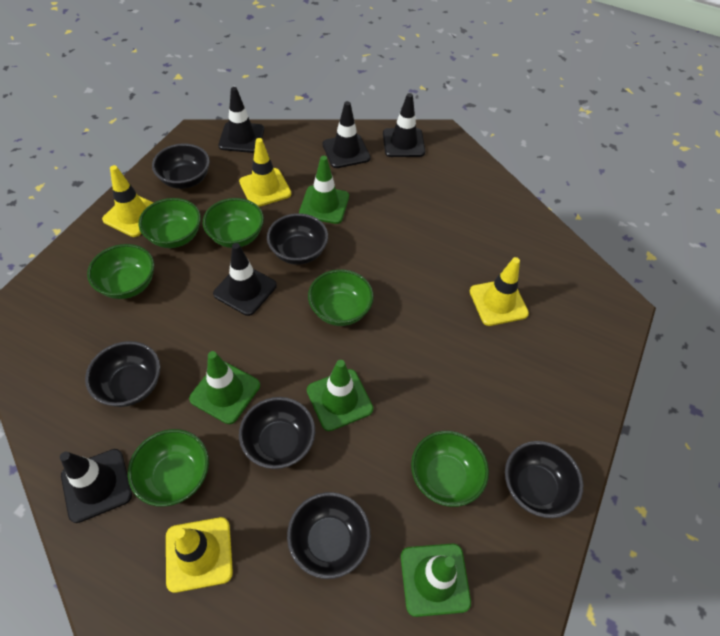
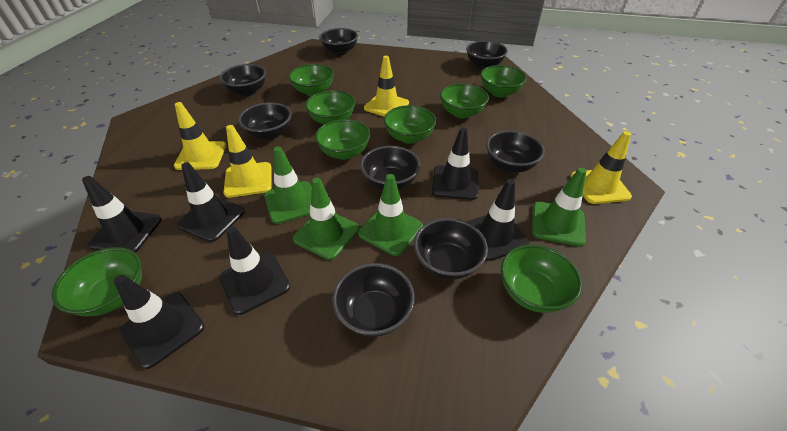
black bowl: [85,341,160,407] [152,143,210,189] [239,397,315,469] [267,213,328,265] [287,492,371,579] [505,441,583,518] = 6 -> [219,64,266,96] [238,102,292,140] [319,28,358,55] [332,263,415,337] [360,146,420,190] [414,218,488,280] [466,41,508,69] [486,130,545,173] = 8
black traffic cone: [60,449,132,523] [213,243,277,316] [218,87,264,153] [322,101,371,168] [383,93,425,157] = 5 -> [82,176,162,253] [114,275,204,369] [177,162,245,242] [219,226,290,315] [432,128,479,200] [467,179,530,261] = 6
green bowl: [87,244,154,299] [128,429,209,507] [138,198,201,248] [203,198,264,248] [308,269,374,326] [411,431,489,507] = 6 -> [52,247,142,316] [288,64,334,96] [305,90,355,124] [315,119,370,160] [384,105,436,144] [440,83,489,118] [480,65,527,98] [501,244,582,313] = 8

